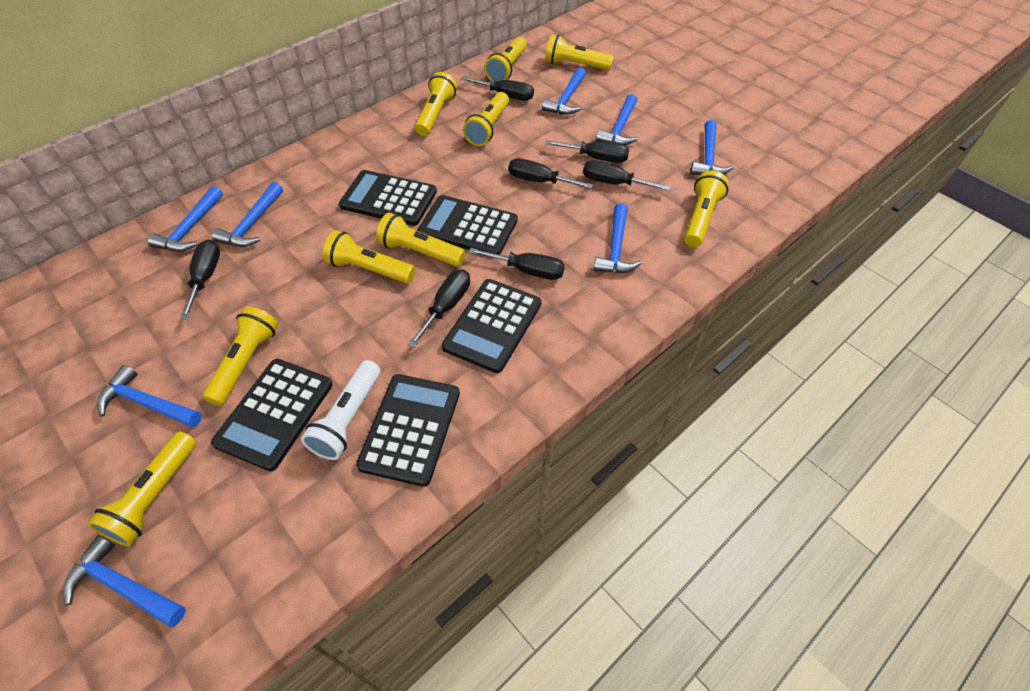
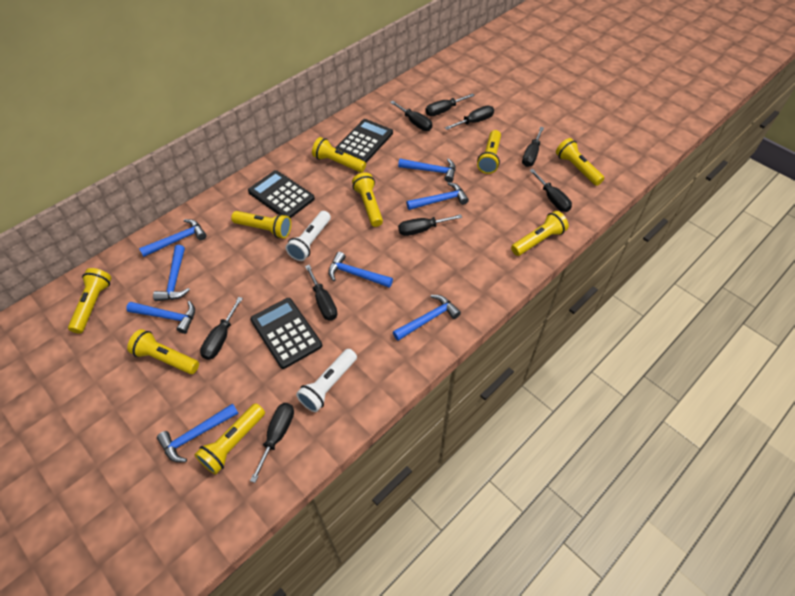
black calculator: [211,359,333,471] [339,170,437,226] [356,374,460,487] [417,195,518,255] [442,279,542,373] = 5 -> [248,170,315,218] [250,298,322,369] [335,119,393,163] = 3
black screwdriver: [180,239,220,320] [408,269,470,348] [461,76,534,101] [469,248,565,280] [509,158,593,189] [545,140,629,163] [583,160,670,191] = 7 -> [200,297,243,360] [250,403,294,483] [305,265,337,321] [390,101,432,131] [398,214,462,236] [426,93,475,116] [445,106,494,130] [522,127,544,167] [529,169,572,212] = 9
white flashlight: [301,360,380,460] = 1 -> [285,211,331,261] [296,349,357,412] = 2

